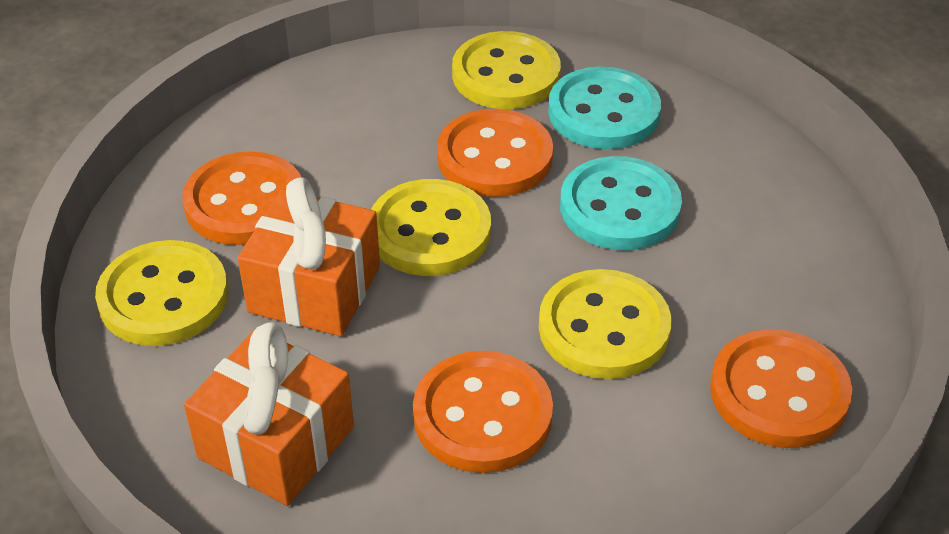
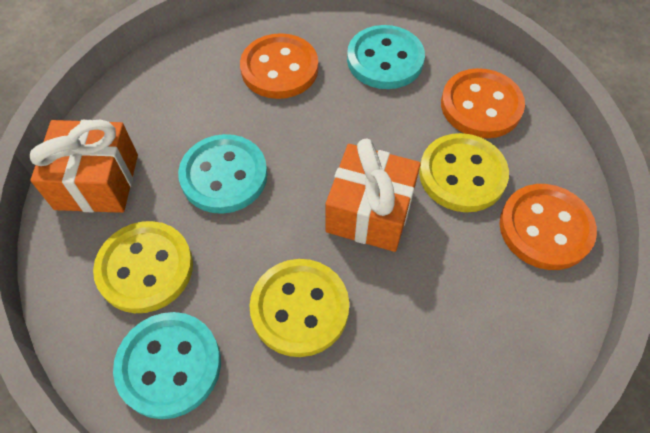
orange button: [182,151,301,245] [413,351,553,473] [437,109,553,197] [710,330,852,448] = 4 -> [240,33,318,99] [441,68,525,138] [500,184,597,270] = 3
turquoise button: [548,67,661,149] [560,156,682,250] = 2 -> [113,312,221,419] [178,134,268,214] [347,25,425,89] = 3
yellow button: [95,240,228,346] [371,179,491,276] [452,31,561,109] [539,269,671,379] = 4 -> [93,221,193,313] [249,259,349,357] [419,133,509,212] = 3

